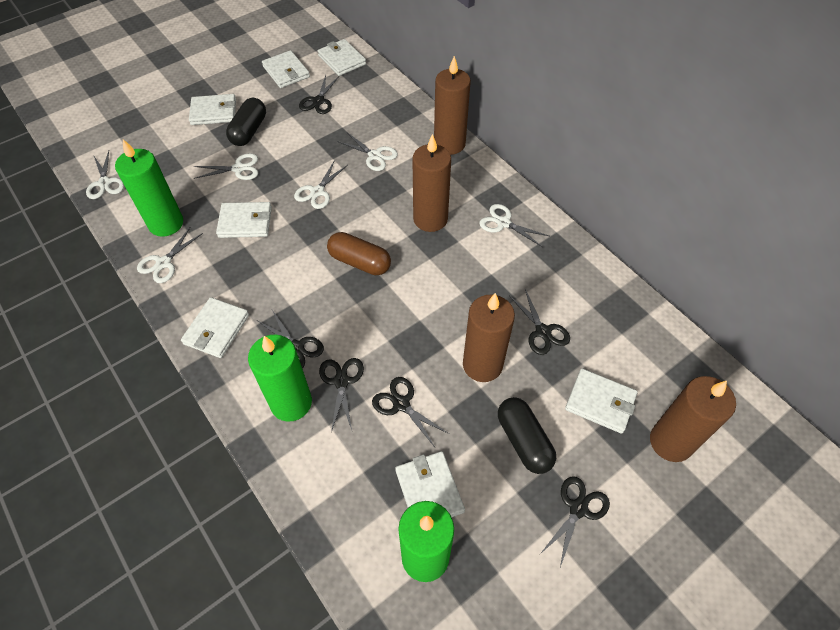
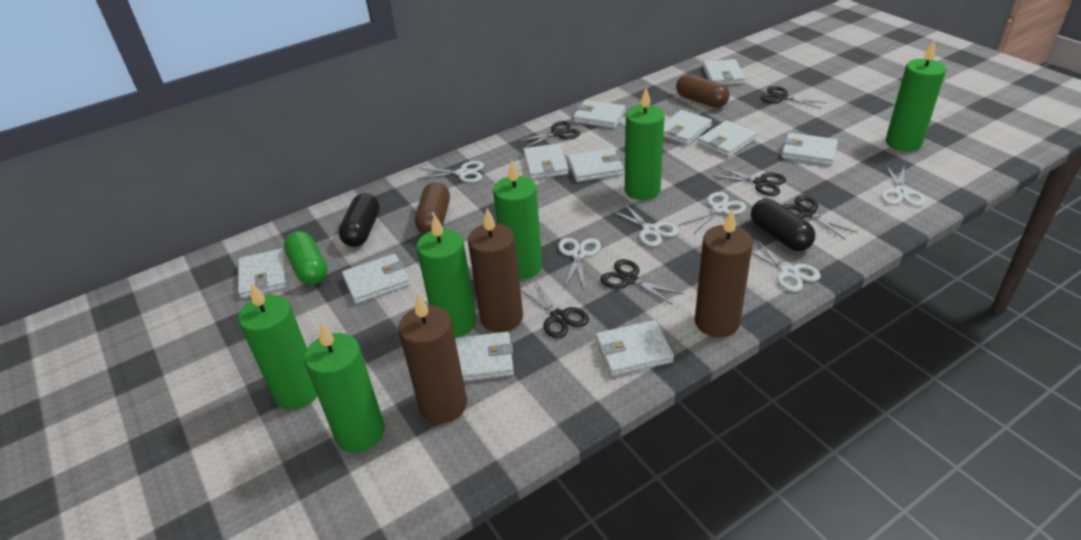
brown candle: [412,134,451,232] [434,56,471,155] [463,293,515,382] [650,376,736,462] = 4 -> [398,294,467,423] [468,208,523,332] [695,210,753,338] = 3
brown capsule: [327,232,391,275] = 1 -> [415,182,450,234] [676,74,730,108] = 2
green candle: [115,139,183,237] [248,335,312,422] [398,501,454,582] = 3 -> [238,283,317,409] [304,323,385,453] [416,214,476,338] [493,160,542,279] [625,88,665,200] [886,40,946,152] = 6
green capsule: none = 0 -> [284,231,328,285] = 1
white wallet: [181,297,249,358] [189,94,236,125] [216,202,272,238] [262,50,310,88] [318,39,366,76] [395,451,465,517] [565,368,637,434] = 7 -> [238,248,287,299] [342,254,410,304] [455,332,514,382] [523,143,569,180] [568,148,624,182] [573,100,626,128] [595,320,674,376] [663,110,712,145] [698,120,757,157] [703,59,745,85] [781,133,838,166] = 11

